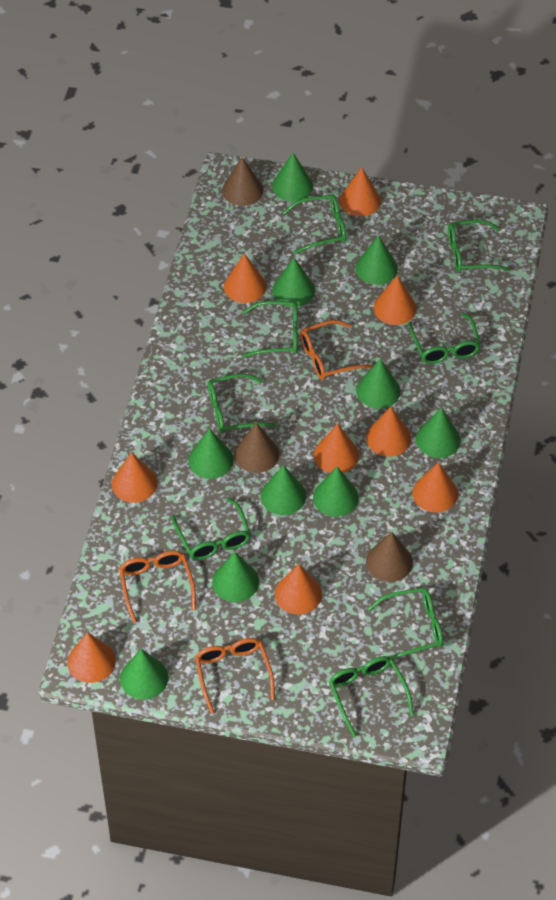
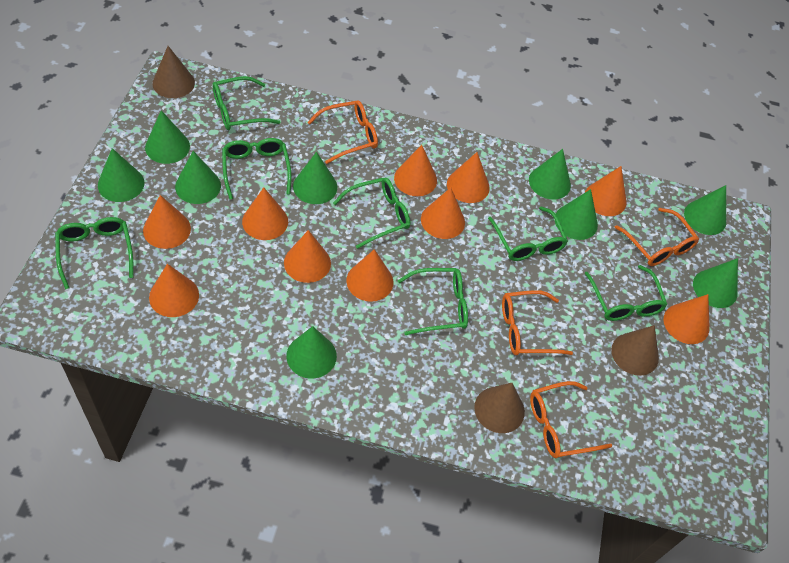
green cone: [120,649,168,699] [188,428,234,479] [212,552,259,602] [261,465,306,515] [272,153,313,202] [272,258,315,307] [313,467,359,517] [355,235,398,285] [356,359,401,409] [416,408,461,458] = 10 -> [98,148,145,202] [145,110,190,164] [175,151,221,204] [286,326,337,379] [293,152,337,204] [529,149,571,199] [555,189,598,240] [684,185,726,235] [693,258,738,308] = 9
green glasses: [172,498,251,560] [208,373,276,434] [241,301,297,358] [283,195,346,255] [329,656,414,737] [367,587,443,659] [408,313,481,364] [448,220,511,273] = 8 -> [55,217,133,289] [212,76,280,130] [222,138,292,200] [333,177,410,249] [397,268,468,335] [488,206,568,261] [585,265,667,321] = 7
orange cone: [68,632,116,683] [112,452,157,503] [224,253,266,303] [275,564,322,614] [314,424,359,473] [339,167,381,216] [366,407,411,457] [374,275,417,325] [412,462,458,513] = 9 -> [143,195,191,249] [149,264,199,317] [242,187,288,240] [284,230,331,283] [346,249,393,302] [394,145,437,196] [421,187,465,239] [447,152,490,203] [585,166,627,216] [664,294,710,344] = 10
orange glasses: [119,551,196,623] [195,638,275,714] [300,320,373,380] = 3 -> [307,100,378,164] [502,290,573,355] [530,381,612,458] [614,208,699,266] = 4

